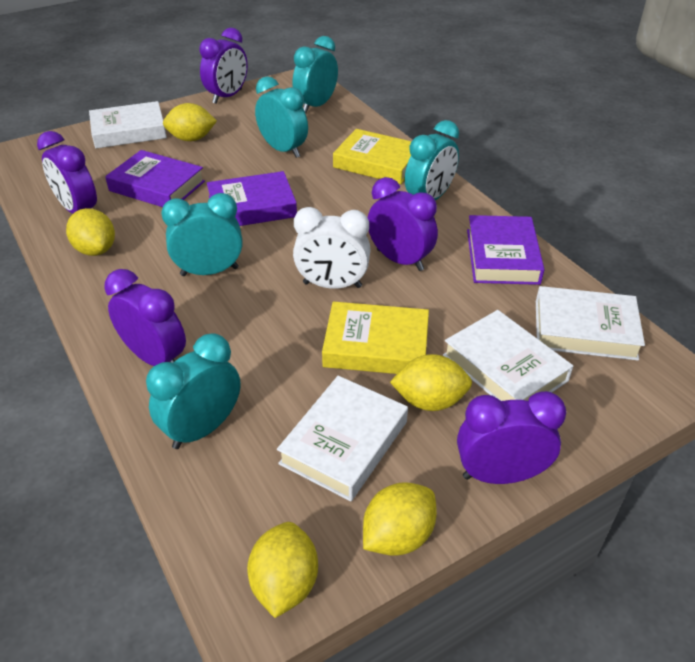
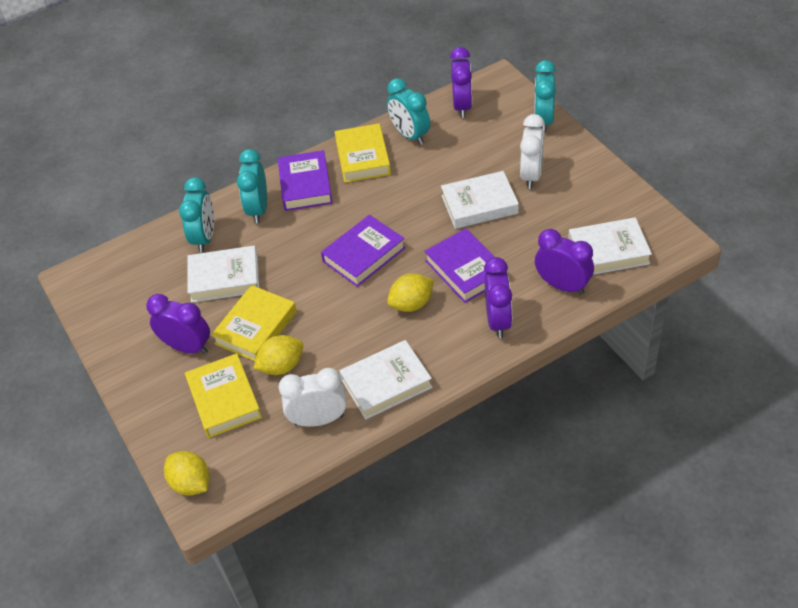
purple clock: [37,131,97,214] [104,269,186,366] [199,28,248,104] [368,177,438,271] [457,391,566,484] = 5 -> [146,294,210,354] [450,47,472,118] [484,257,512,338] [535,229,594,295] = 4
turquoise clock: [146,333,241,449] [161,193,243,276] [255,76,308,158] [292,36,338,113] [405,120,459,200] = 5 -> [179,177,214,253] [237,149,267,223] [387,78,430,145] [534,60,556,133] = 4
white clock: [293,207,371,289] = 1 -> [279,368,347,427] [520,114,545,189] = 2
yellow book: [322,302,429,374] [333,129,412,184] = 2 -> [185,353,262,438] [211,285,297,361] [335,123,391,183] = 3
yellow lemon: [66,208,115,256] [163,103,217,141] [247,522,318,618] [363,482,437,556] [390,354,472,411] = 5 -> [164,451,209,496] [253,335,303,375] [387,273,434,312] = 3

